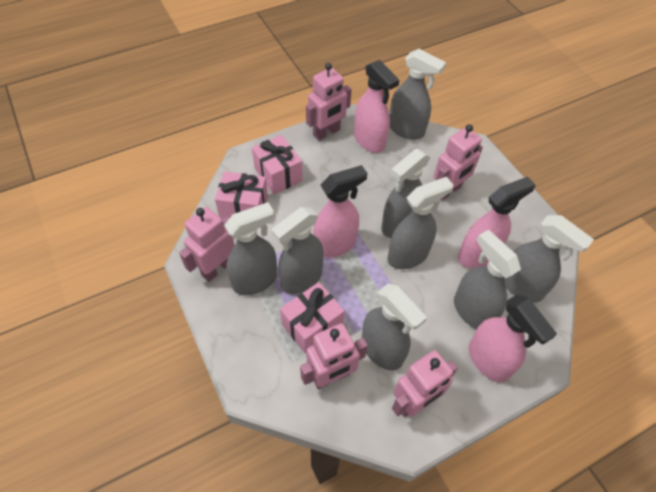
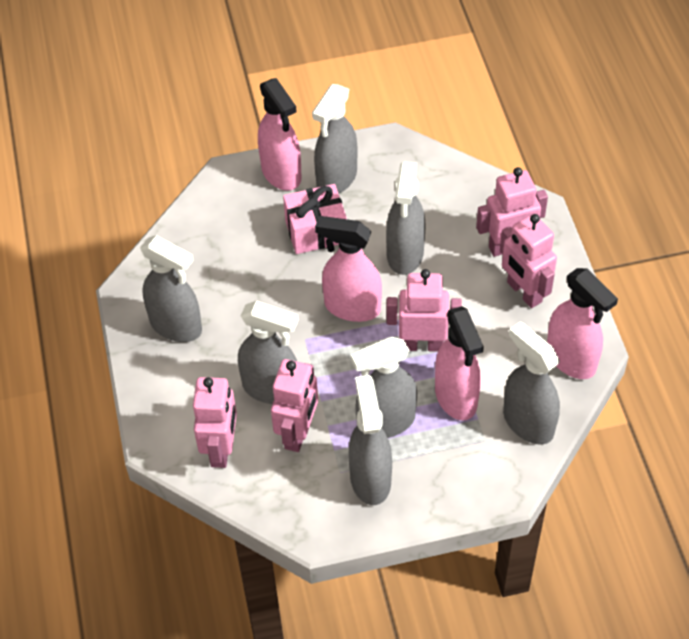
grey spray bottle: [224,202,277,295] [272,207,324,294] [362,284,427,370] [381,149,430,238] [388,177,453,269] [389,49,446,140] [454,230,521,329] [505,215,594,303] = 8 -> [140,235,202,342] [238,301,299,404] [312,84,357,194] [348,375,392,505] [351,337,417,438] [386,161,426,275] [503,322,560,445] = 7
pink gift: [215,171,268,219] [252,135,303,195] [280,282,344,354] = 3 -> [283,184,347,254] = 1

